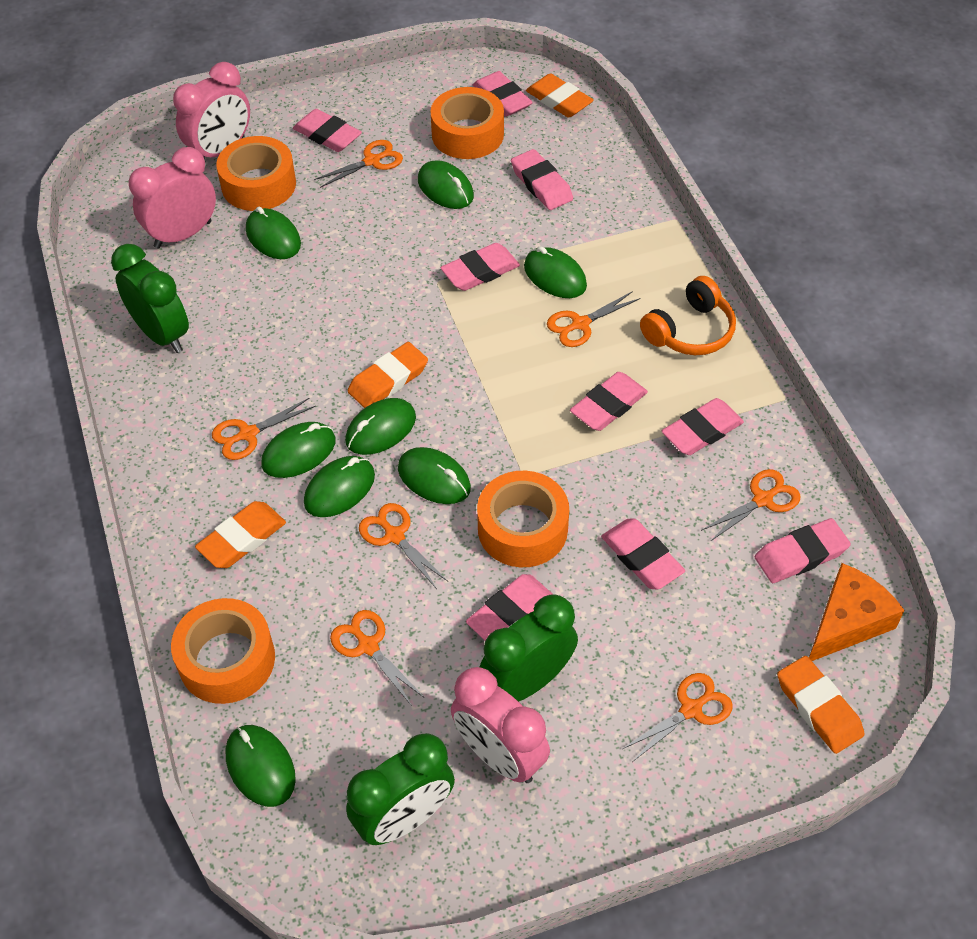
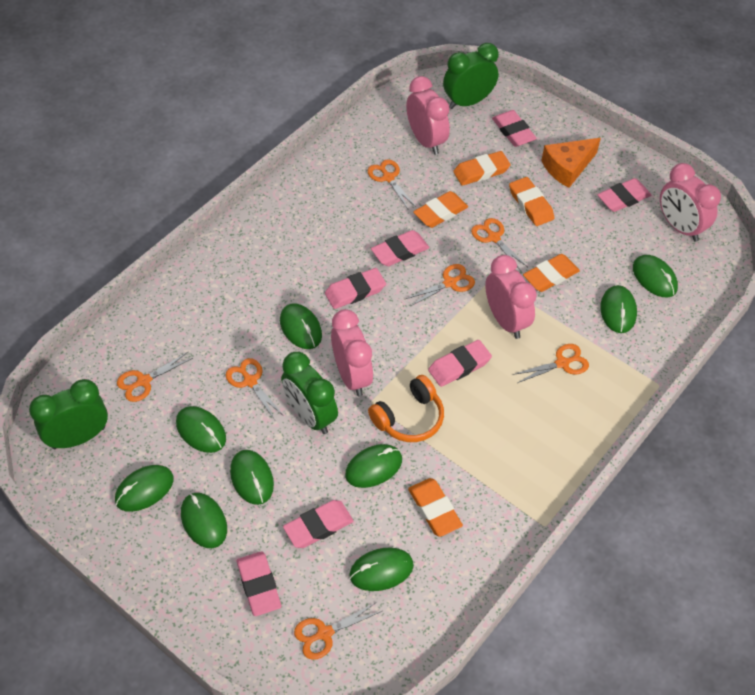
green mouse: [225,725,296,807] [246,207,301,259] [261,422,336,478] [304,456,375,517] [345,398,416,455] [398,447,471,504] [418,160,474,209] [524,246,587,298] = 8 -> [115,465,174,512] [176,406,226,453] [181,493,227,548] [230,450,274,505] [280,303,322,349] [345,444,402,488] [349,547,414,591] [600,285,637,333] [633,255,678,297] = 9
orange eraser: [195,501,286,568] [348,342,428,408] [526,73,594,117] [777,656,864,754] = 4 -> [408,478,463,537] [413,191,468,228] [453,151,511,186] [509,177,554,226] [523,254,580,292] = 5
orange tape: [171,598,275,704] [216,136,296,211] [431,87,504,159] [477,471,569,567] = 4 -> none = 0
pink clock: [129,147,216,249] [173,62,250,158] [451,667,550,783] = 3 -> [331,309,373,396] [406,76,450,155] [485,255,537,339] [660,163,721,242] = 4
pink eraser: [293,109,362,152] [440,243,520,291] [466,574,553,640] [473,71,533,117] [511,149,573,210] [570,372,648,431] [601,519,685,590] [662,398,744,455] [755,518,851,583] = 9 -> [237,551,281,616] [283,500,353,548] [325,268,386,309] [371,230,430,266] [428,340,492,387] [492,110,537,147] [597,178,651,212] = 7

